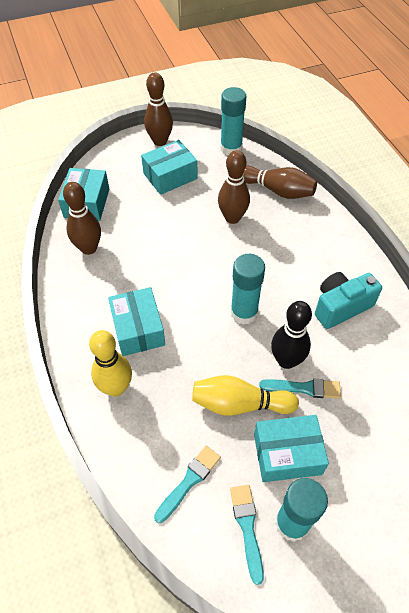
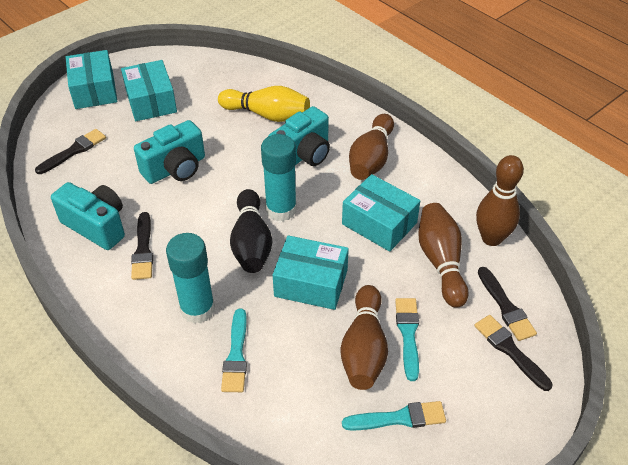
black brush: none = 0 -> [35,129,106,174] [131,212,153,280] [474,315,553,391] [478,267,537,341] = 4
turquoise camera: [315,272,382,329] = 1 -> [51,182,125,250] [134,120,205,184] [268,106,330,166] = 3
turquoise glue stick: [220,87,246,155] [231,254,265,325] [275,478,328,542] = 3 -> [166,233,215,324] [261,134,297,221] = 2
yellow bowling pin: [89,330,132,396] [192,375,299,416] = 2 -> [218,86,310,122] = 1

